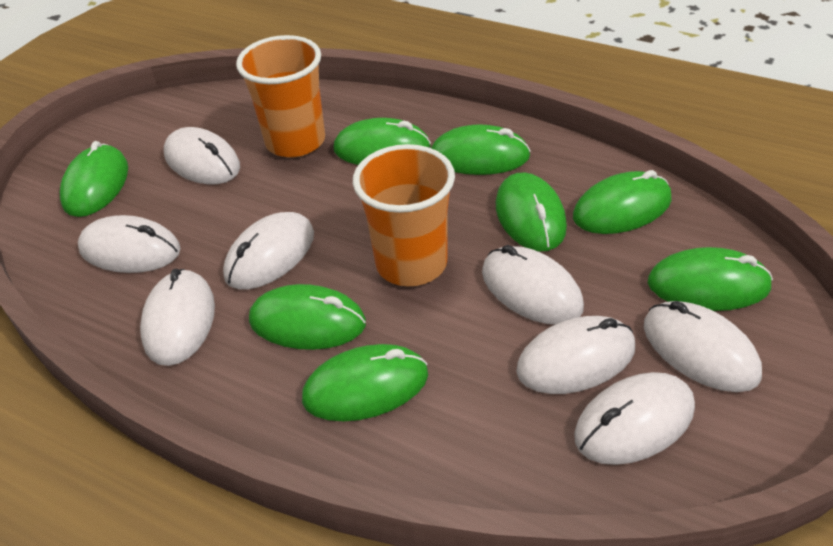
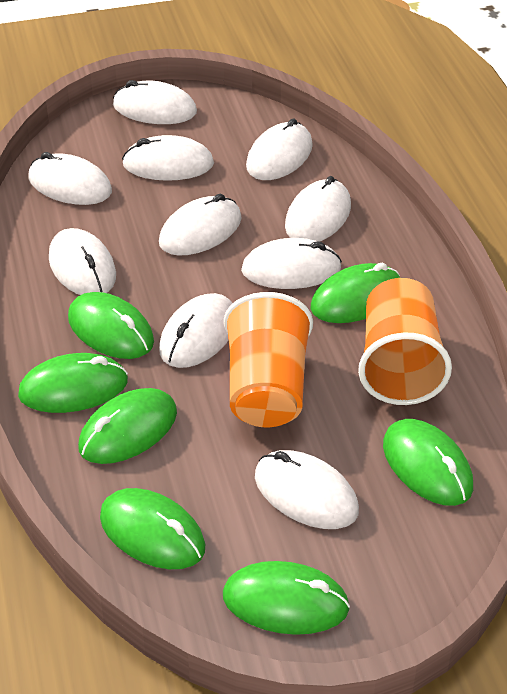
green mouse: [60,141,128,217] [249,284,366,350] [302,344,428,421] [333,118,431,165] [431,125,531,175] [496,173,567,251] [573,170,672,234] [648,247,773,311] = 8 -> [18,353,128,413] [68,292,154,359] [78,388,177,464] [100,488,205,569] [223,561,350,635] [311,263,400,323] [383,419,473,506] = 7
white mouse: [78,215,181,273] [140,269,215,366] [164,127,240,184] [223,212,314,289] [482,245,584,325] [516,316,635,394] [574,372,695,465] [644,301,762,392] = 8 -> [28,152,112,205] [49,228,116,295] [113,80,197,124] [122,135,214,181] [159,194,242,256] [159,293,233,368] [241,238,342,289] [246,118,313,180] [255,450,359,529] [285,176,351,242] = 10

